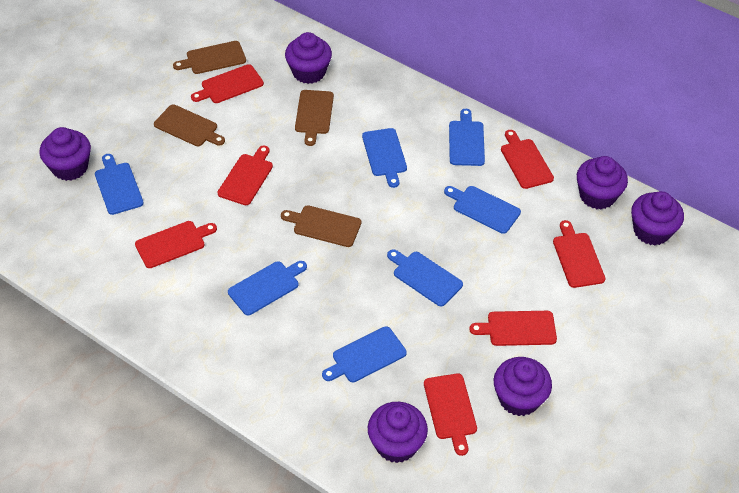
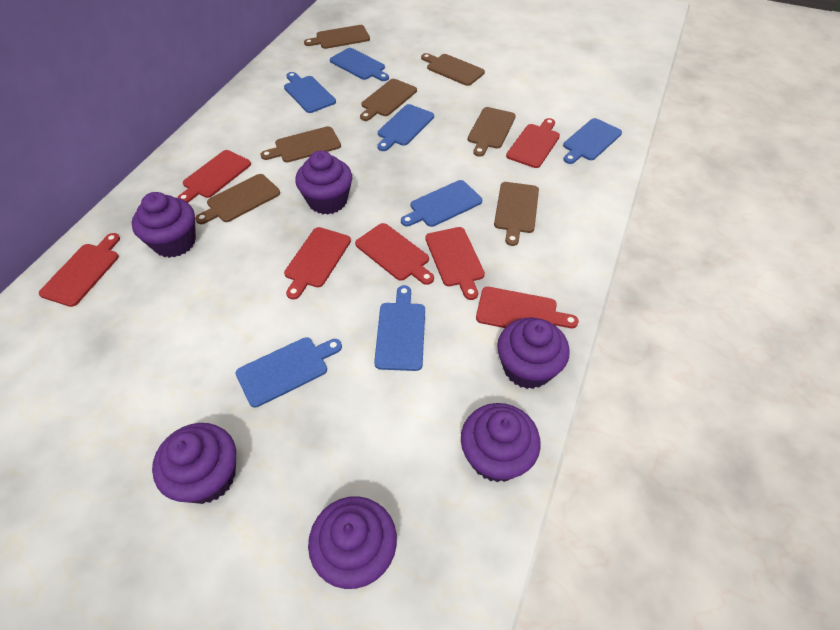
brown cutting board: [154,105,225,146] [173,41,246,74] [281,205,361,247] [295,90,334,146] = 4 -> [195,174,280,224] [261,126,341,162] [304,25,370,49] [360,79,417,121] [421,53,485,86] [468,107,516,157] [494,182,539,246] = 7

